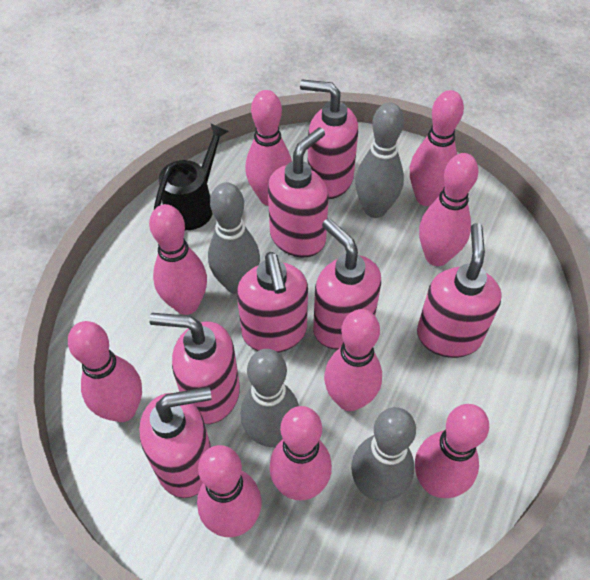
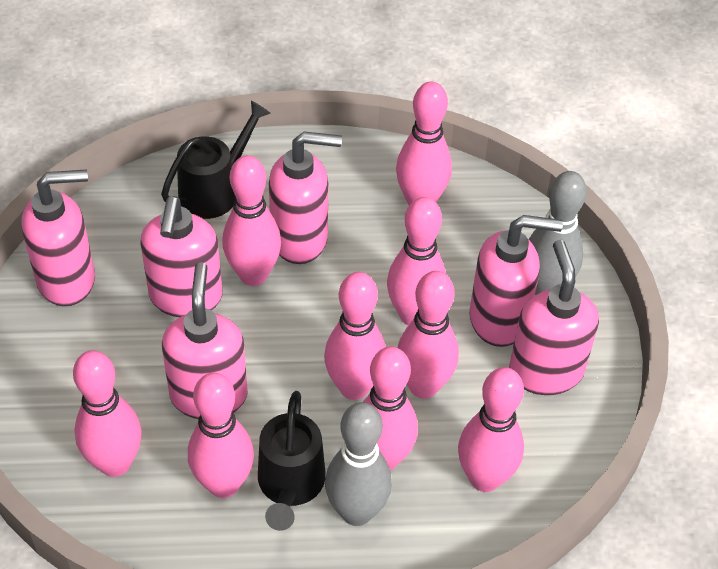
black watering can: [154,123,229,230] = 1 -> [161,101,271,219] [258,391,326,531] = 2
grey bowling pin: [208,182,260,294] [241,349,299,447] [351,407,416,502] [355,102,404,218] = 4 -> [325,402,392,526] [529,171,587,295] = 2
pink soap dispenser: [139,387,211,498] [149,313,240,424] [237,252,308,353] [268,127,329,257] [300,80,358,199] [313,218,381,350] [417,223,502,358] = 7 -> [21,169,95,306] [140,196,222,317] [162,262,248,419] [269,132,342,264] [470,215,563,347] [509,240,599,395] = 6

